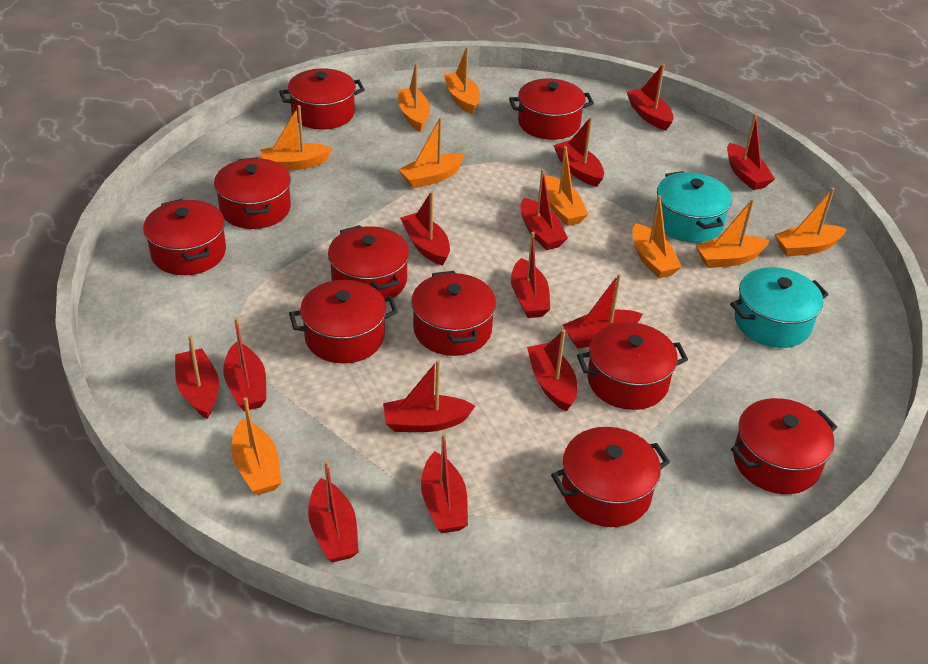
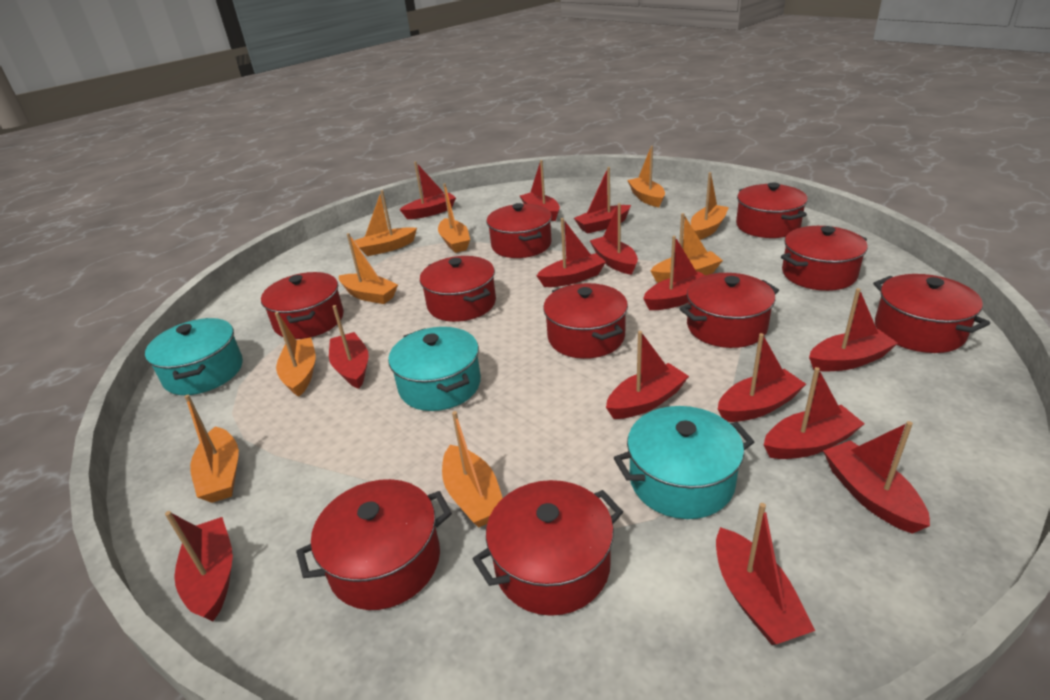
red boat: [175,335,219,419] [223,318,266,411] [308,461,359,563] [383,360,475,432] [400,191,450,266] [421,433,468,533] [511,232,550,318] [521,169,568,250] [527,329,577,411] [553,117,604,187] [563,274,642,349] [627,64,674,131] [727,114,775,190] = 13 -> [165,511,233,621] [329,305,369,389] [400,162,456,219] [520,160,560,221] [536,218,606,287] [574,167,631,234] [590,203,638,275] [606,331,689,419] [643,236,705,310] [716,503,815,645] [718,333,806,422] [764,367,865,459] [809,288,898,371] [823,421,930,534] = 14
turquoise pot: [654,171,732,243] [730,267,829,348] = 2 -> [145,318,243,395] [388,327,481,411] [614,406,754,519] = 3

